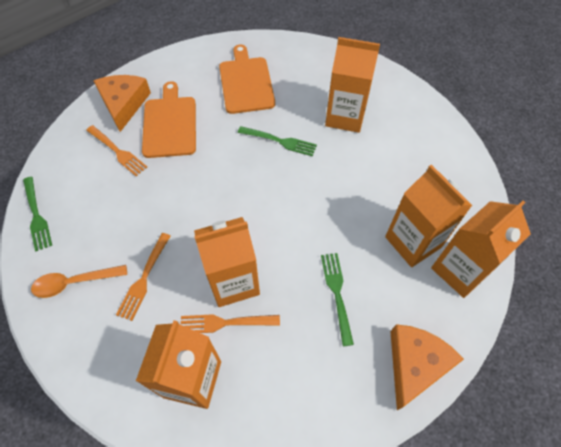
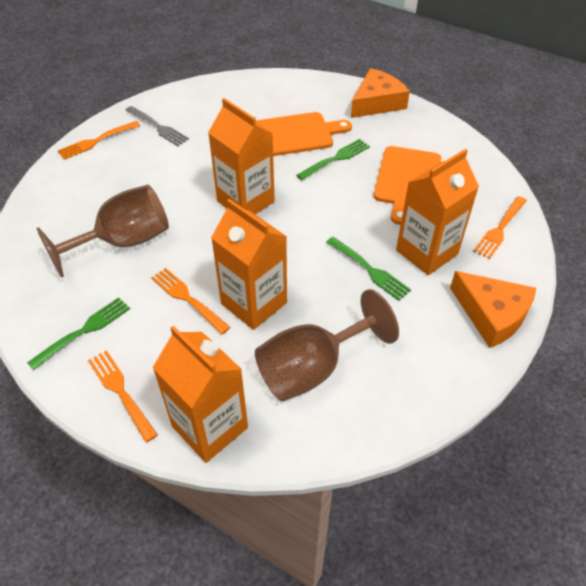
brown goblet: none = 0 -> [36,185,169,278] [255,289,399,401] = 2
grey fork: none = 0 -> [126,106,189,146] = 1
orange carton: [136,320,221,409] [194,217,260,307] [325,37,380,133] [385,165,473,267] [431,201,531,298] = 5 -> [152,325,248,463] [208,98,275,214] [211,199,287,330] [396,149,479,275] = 4
orange fork: [86,125,147,176] [116,233,170,321] [181,314,280,333] = 3 -> [57,121,140,160] [88,350,158,442] [151,268,231,334] [474,196,527,259] = 4
orange spoon: [31,265,127,298] = 1 -> none = 0

